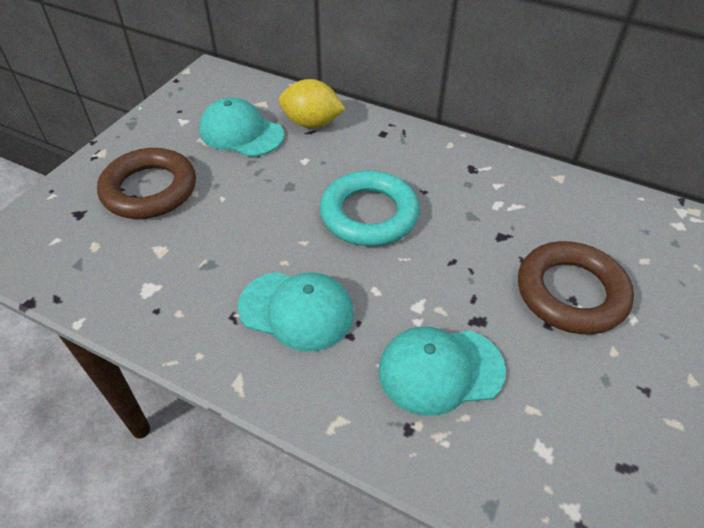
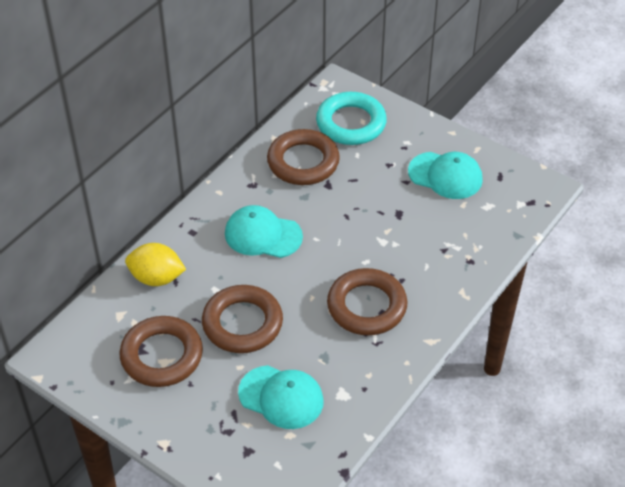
brown ring: [97,148,196,219] [518,241,634,334] = 2 -> [120,316,203,387] [202,285,283,353] [267,129,340,185] [327,268,407,335] = 4

